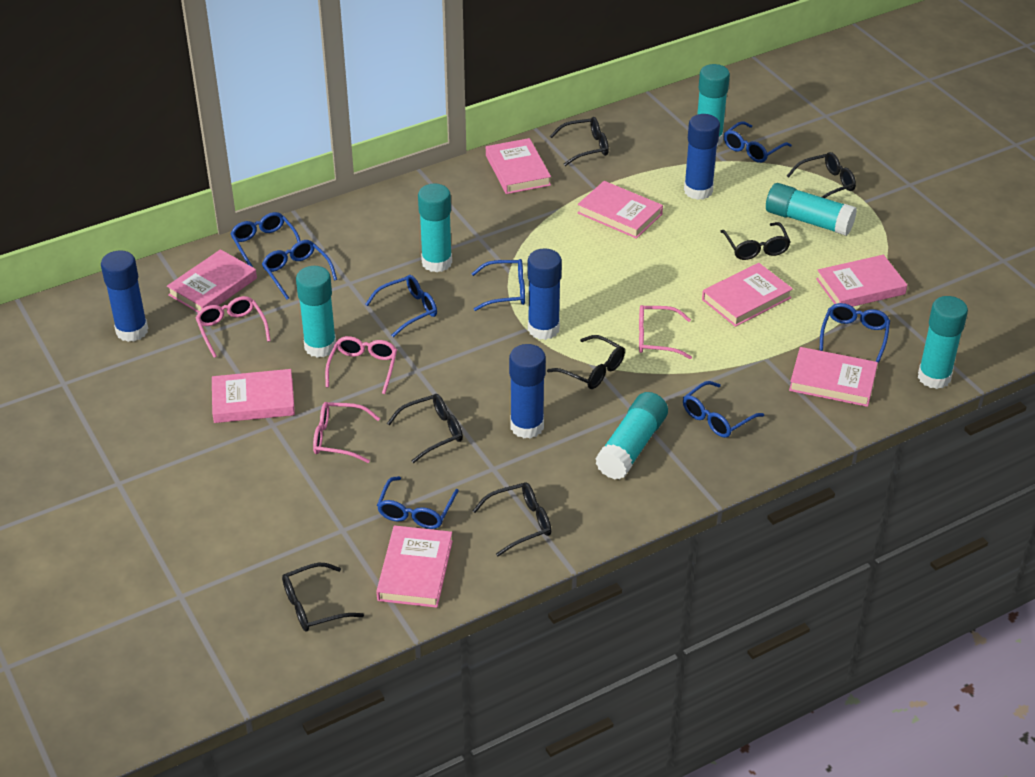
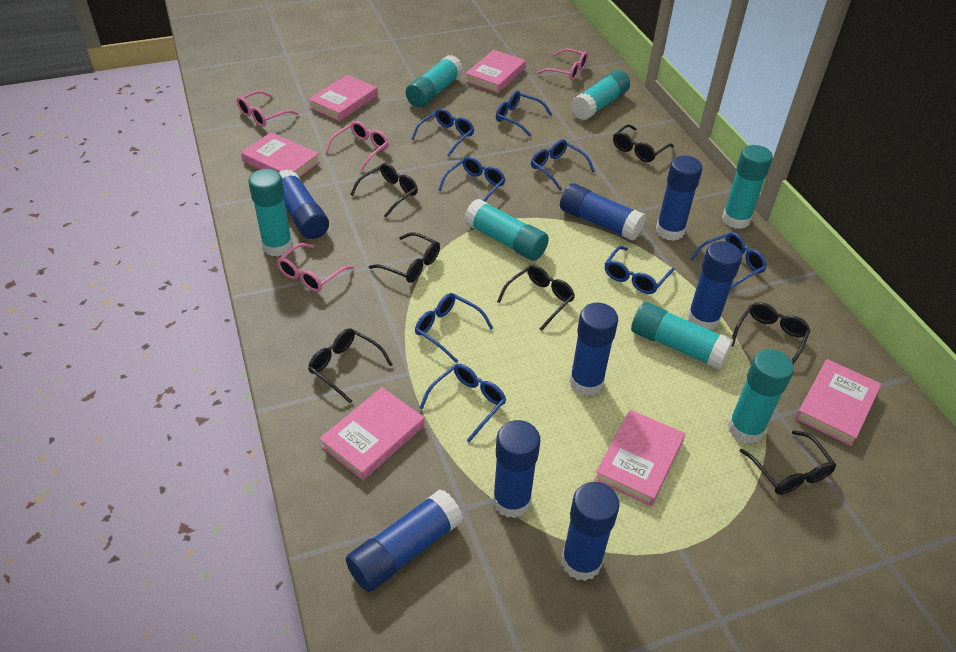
blue glue stick: [101,250,148,342] [509,344,546,439] [527,248,562,340] [684,114,720,200] = 4 -> [279,169,329,239] [346,489,463,592] [493,420,540,518] [560,183,646,241] [562,482,619,581] [570,303,618,396] [656,156,703,241] [687,241,742,330] = 8
pink book: [167,249,257,312] [212,369,295,423] [376,525,453,608] [486,138,551,194] [577,181,663,239] [702,263,793,327] [789,347,878,407] [816,255,907,307] = 8 -> [241,132,320,177] [308,75,378,121] [319,387,424,480] [465,50,526,93] [594,410,685,506] [795,359,881,446] = 6
turquoise glue stick: [296,266,336,358] [418,184,452,273] [595,392,668,480] [697,64,730,146] [766,183,857,236] [918,296,968,389] = 6 -> [248,169,293,257] [406,55,463,107] [464,199,549,261] [571,70,630,120] [631,302,734,370] [722,145,773,229] [728,349,794,444] = 7

